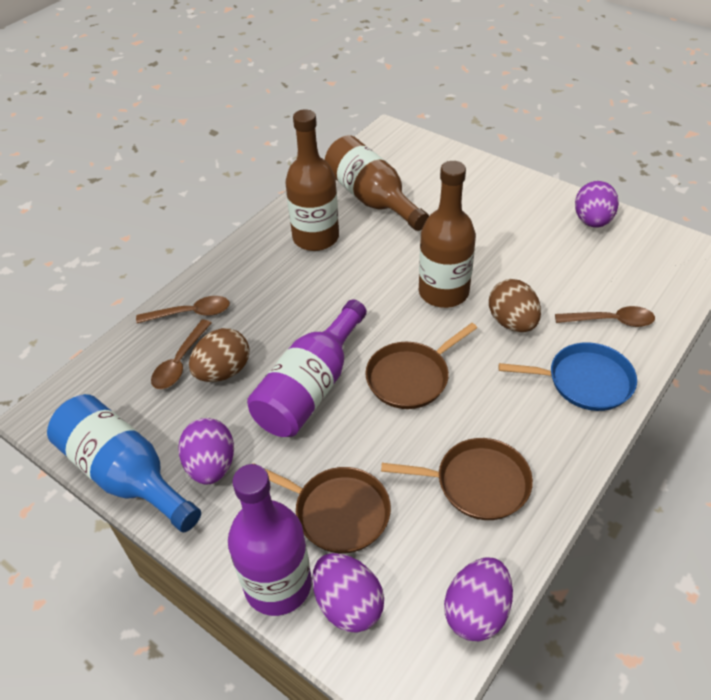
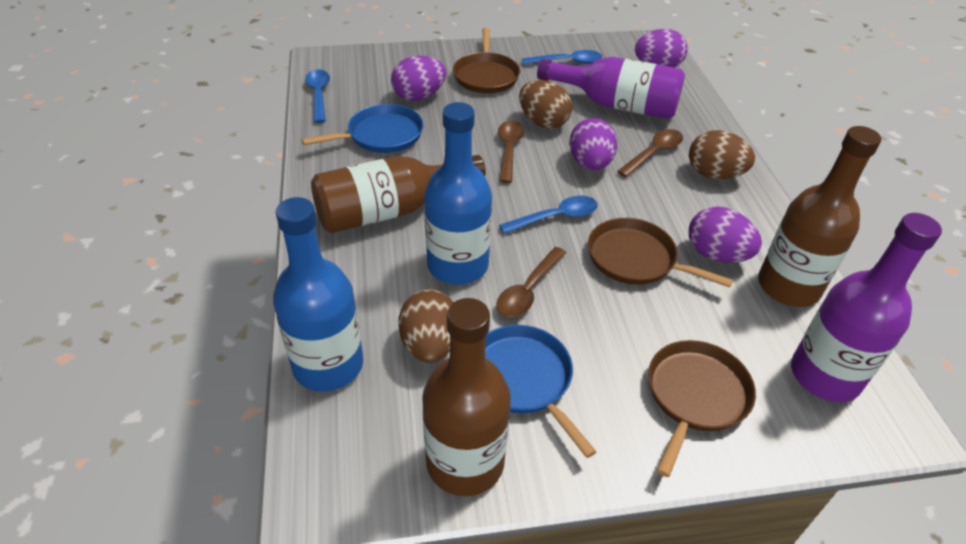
blue bottle: [47,394,201,532] = 1 -> [273,197,363,392] [424,102,492,285] = 2
blue pan: [499,342,637,411] = 1 -> [302,104,424,153] [485,325,597,458] = 2
blue spoon: none = 0 -> [305,70,330,123] [499,196,598,234] [522,50,602,65] = 3
brown egg: [189,328,249,382] [489,279,541,332] = 2 -> [398,289,454,363] [519,80,572,129] [689,130,755,179] = 3

